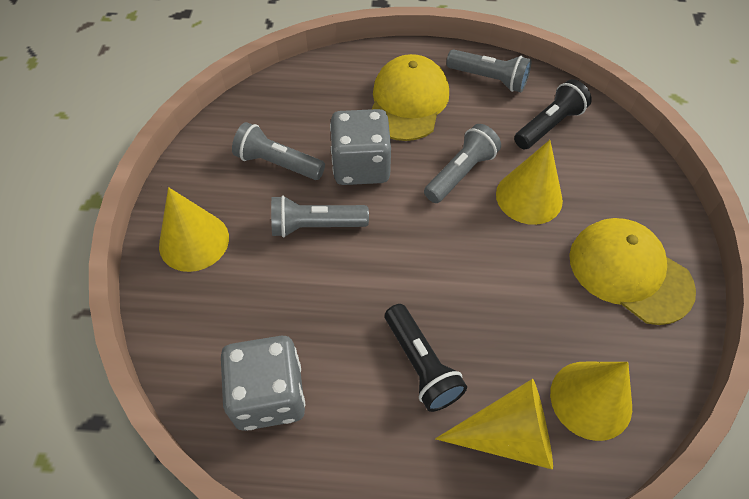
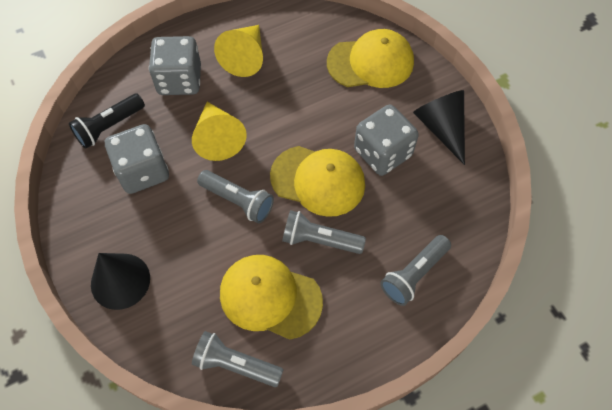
black cone: none = 0 -> [91,253,150,310] [413,90,465,165] = 2
black flashlight: [385,304,467,412] [514,79,592,149] = 2 -> [69,94,145,149] = 1
grey dice: [221,335,305,431] [330,109,391,185] = 2 -> [105,124,169,194] [149,36,201,95] [354,104,419,176] = 3
yellow cap: [372,54,449,141] [569,218,696,325] = 2 -> [220,255,323,340] [270,146,365,217] [327,29,414,88] = 3
yellow cone: [159,187,229,272] [435,379,553,469] [496,140,563,225] [550,362,632,441] = 4 -> [192,102,247,161] [214,25,263,77] = 2

